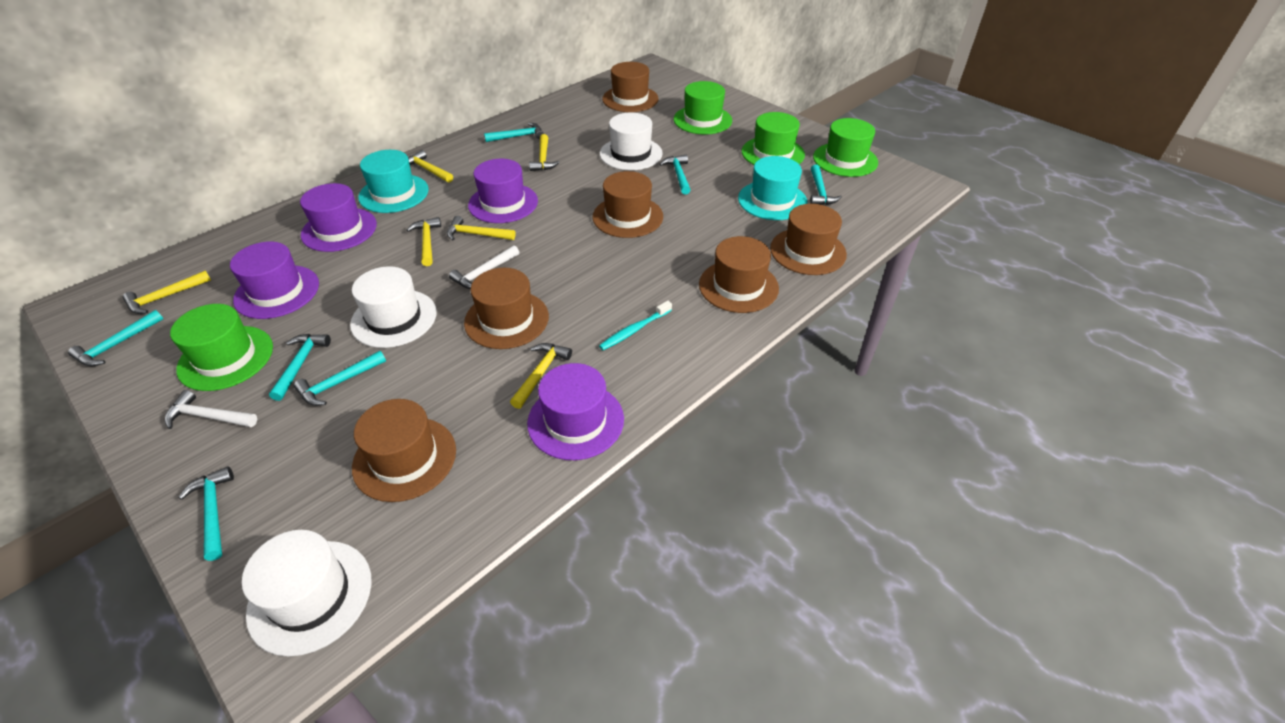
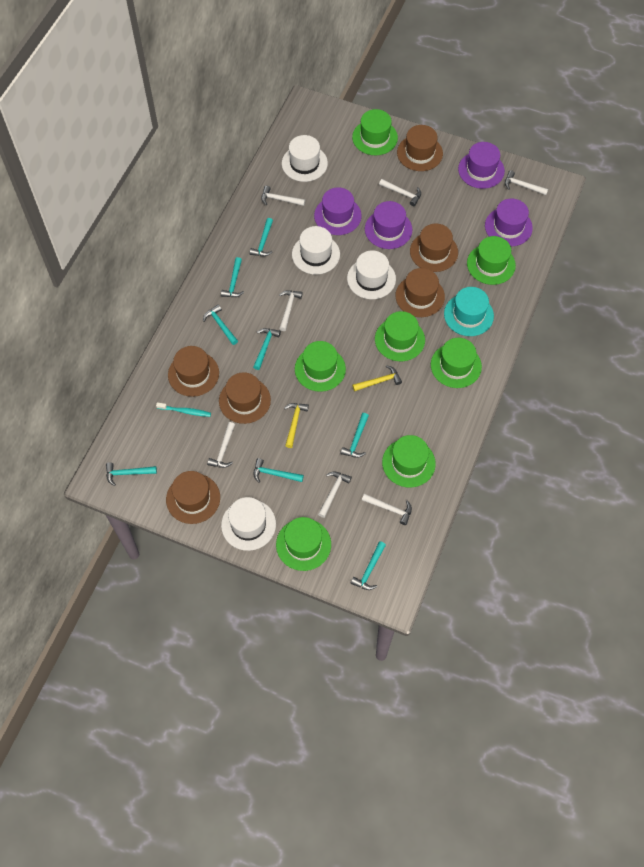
green hat: [170,304,273,391] [674,81,732,135] [742,112,805,165] [813,118,878,177] = 4 -> [276,517,331,571] [295,341,346,392] [352,109,398,155] [375,311,425,361] [382,435,436,487] [431,338,482,388] [467,236,516,285] = 7
turquoise hammer: [68,310,163,367] [179,467,234,561] [269,334,331,401] [294,351,386,406] [484,123,544,142] [659,154,691,195] [810,165,842,205] = 7 -> [106,462,157,486] [203,304,238,345] [221,257,244,297] [250,218,273,256] [253,328,281,370] [254,458,304,483] [340,413,369,458] [351,541,386,590] = 8
turquoise hat: [358,150,429,213] [738,156,808,220] = 2 -> [444,287,494,336] = 1
white hammer: [165,390,257,429] [449,245,519,289] = 2 -> [207,422,235,468] [261,186,305,206] [279,290,303,331] [318,472,352,518] [362,494,412,525] [379,179,421,206] [505,170,548,195] = 7
white hat: [242,530,372,656] [350,266,437,348] [600,112,663,170] = 3 -> [221,497,276,551] [282,135,328,182] [292,226,340,275] [347,250,396,299] = 4
yellow hammer: [123,270,211,314] [406,217,441,266] [408,150,453,183] [447,216,516,240] [510,343,572,409] [529,134,560,171] = 6 -> [284,403,309,448] [352,365,402,392] = 2

